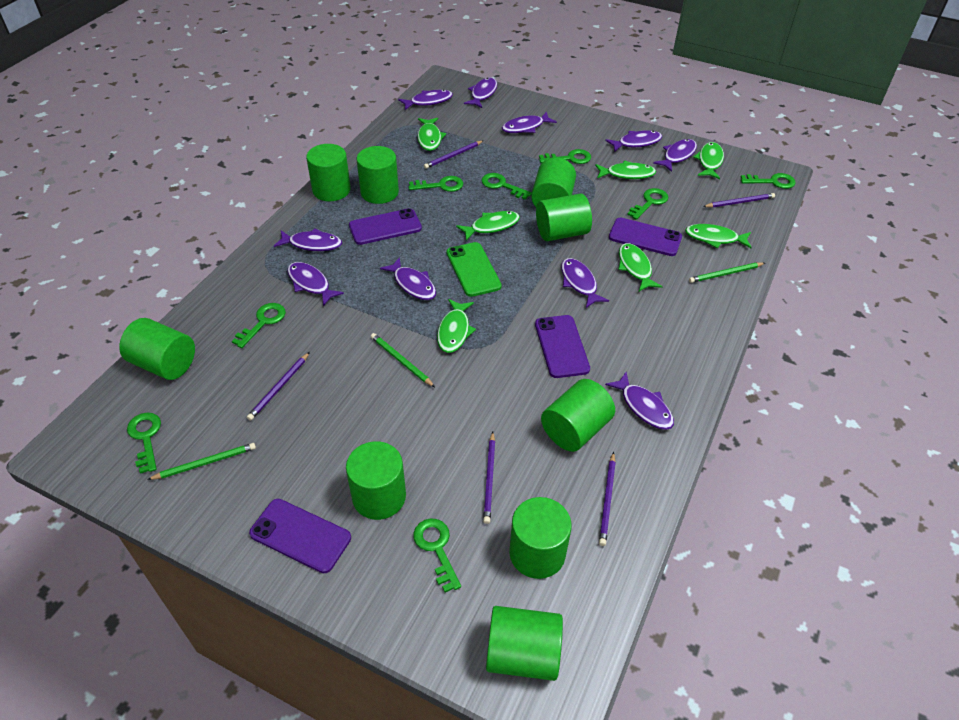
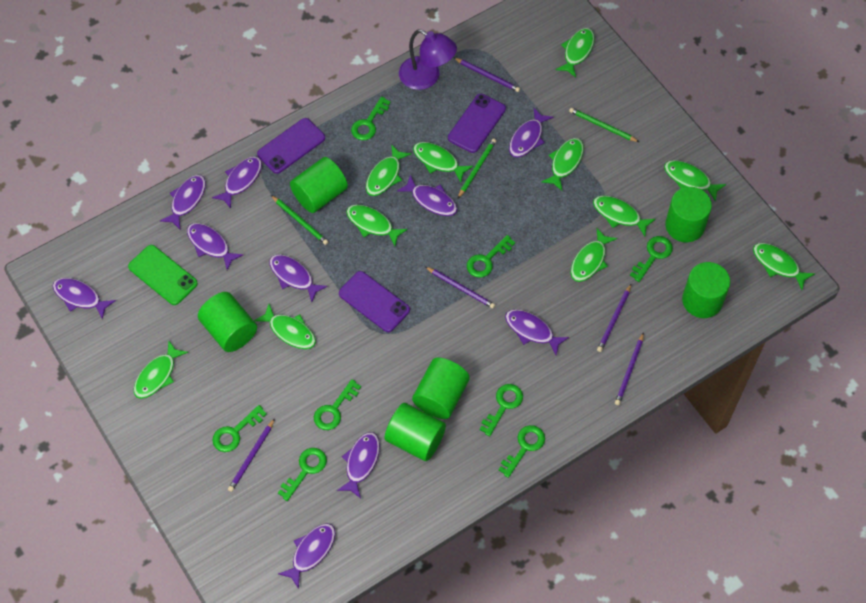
green cylinder: [119,318,195,380] [306,144,351,201] [346,441,406,520] [357,146,399,204] [486,606,563,681] [509,497,572,579] [531,157,576,207] [536,193,592,241] [541,379,615,452] = 9 -> [198,292,257,352] [290,157,348,213] [384,403,446,461] [412,358,469,419] [665,187,712,242] [682,262,730,318] = 6
green fish: [418,118,446,151] [437,299,476,353] [456,211,520,241] [595,161,656,179] [618,243,663,291] [685,224,752,248] [693,142,724,179] = 7 -> [133,340,188,399] [254,304,316,349] [346,204,408,246] [366,144,411,196] [413,142,473,182] [542,138,584,191] [556,28,595,77] [571,228,617,282] [593,196,656,236] [664,160,726,202] [753,243,815,290] = 11
purple lamp: none = 0 -> [399,29,457,90] = 1
purple phone: [249,499,351,574] [349,208,422,245] [535,315,590,378] [609,217,682,256] = 4 -> [257,118,325,174] [339,271,410,332] [448,94,506,153] = 3

